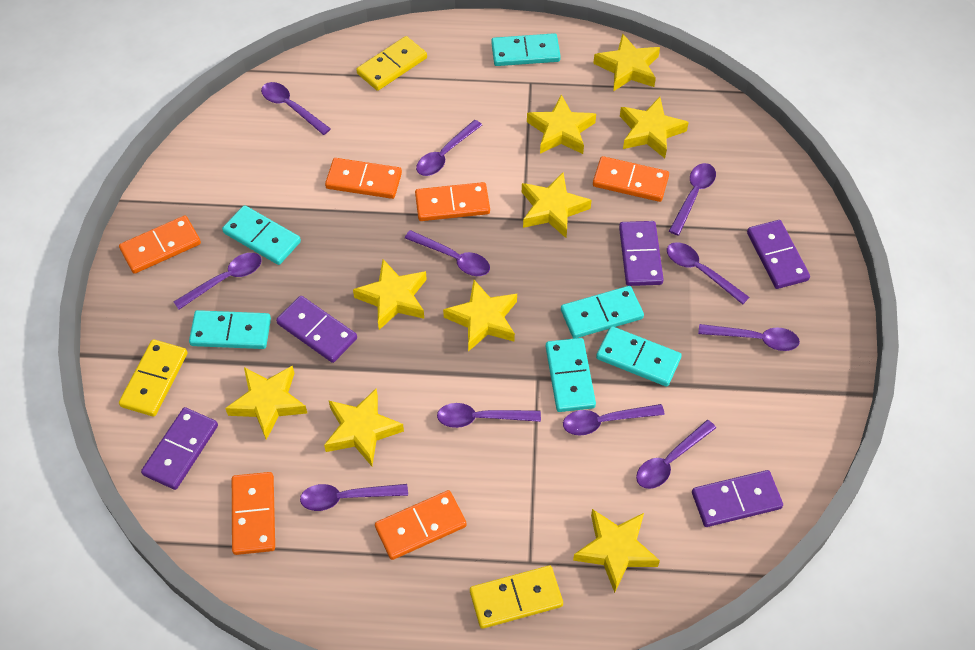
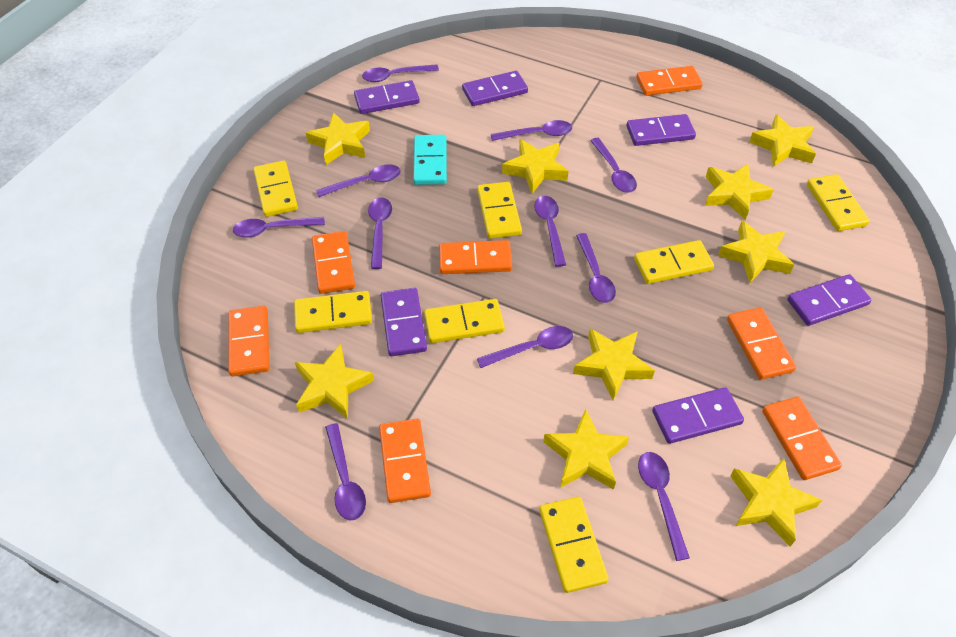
orange domino: [119,215,201,274] [232,472,275,555] [325,158,402,199] [375,490,467,560] [415,182,490,221] [593,156,669,202] = 6 -> [229,306,270,376] [312,231,355,294] [379,419,431,503] [439,240,512,274] [636,66,703,96] [727,307,796,380] [762,397,842,480] = 7
purple domino: [141,407,218,490] [276,296,357,363] [619,221,664,286] [692,470,783,527] [747,220,810,289] = 5 -> [354,80,420,114] [381,288,427,356] [462,71,528,106] [626,114,696,146] [652,387,744,444] [787,274,871,326] = 6
turquoise domino: [189,310,271,349] [222,205,301,265] [491,33,561,66] [546,338,596,412] [561,286,644,338] [596,326,682,387] = 6 -> [413,135,447,185] = 1
yellow domino: [119,339,188,417] [356,36,427,91] [470,566,563,629] = 3 -> [253,161,298,217] [294,291,372,333] [424,299,505,343] [477,182,522,239] [539,497,609,593] [634,240,714,284] [807,174,870,231] = 7

